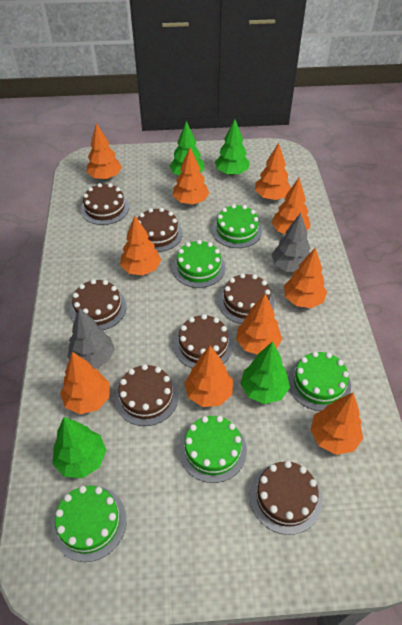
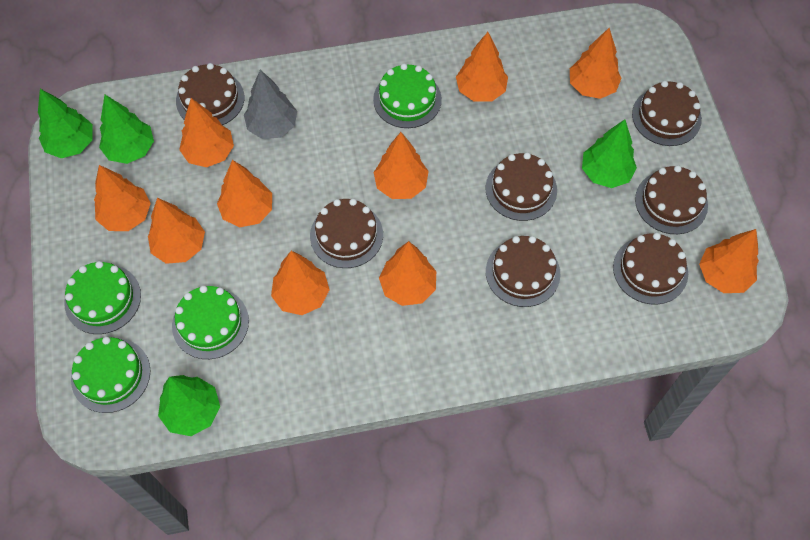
green cake: [52,486,127,562] [172,240,226,288] [179,416,247,483] [212,204,262,248] [288,351,351,411] = 5 -> [64,261,141,334] [71,337,150,413] [172,286,249,359] [373,63,442,128] = 4
grey tree: [68,308,115,369] [272,213,311,272] = 2 -> [244,70,297,139] = 1

